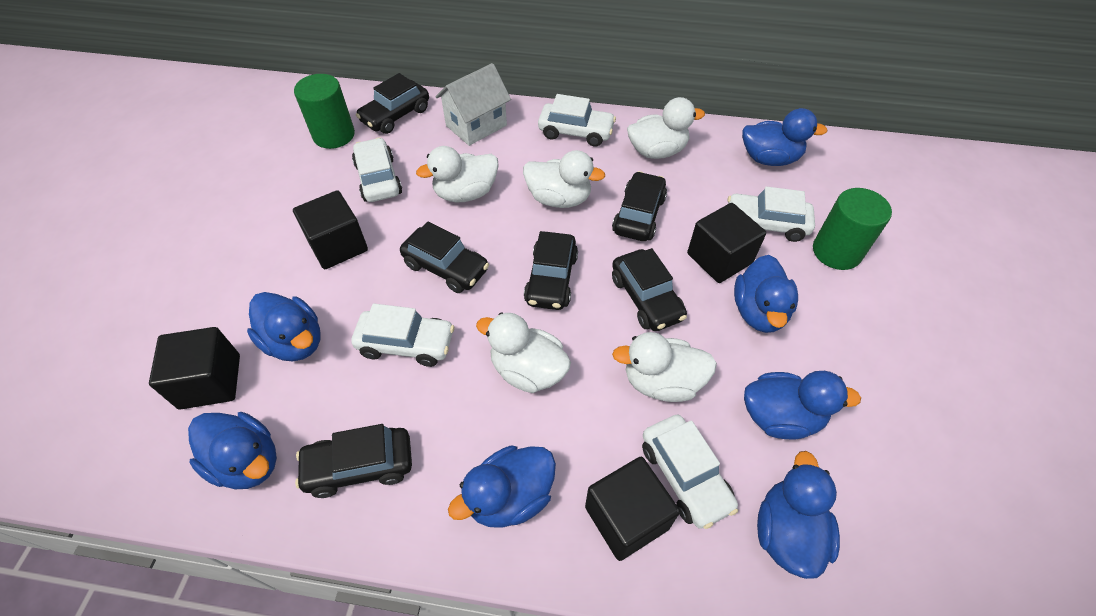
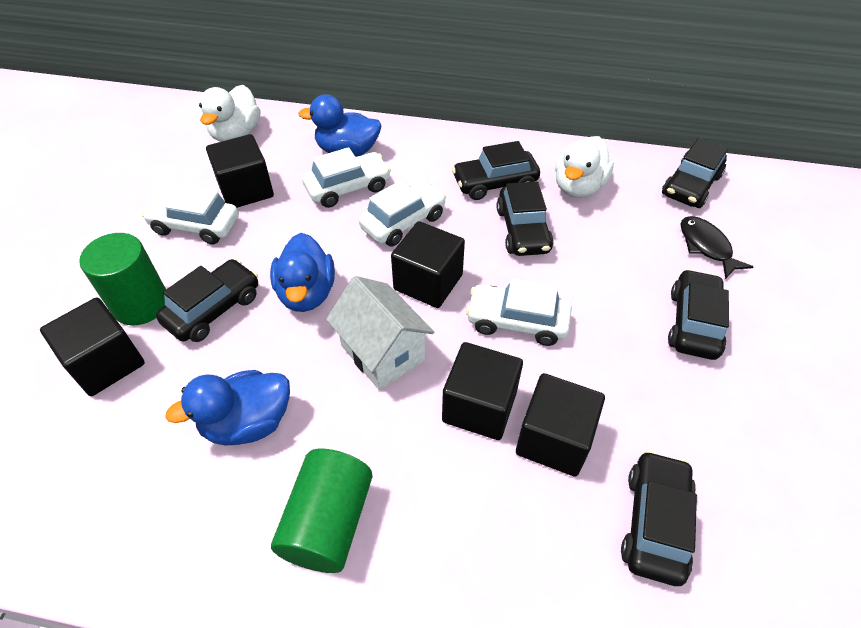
black cube: [149,327,240,409] [293,190,368,269] [585,457,680,561] [687,203,766,283] = 4 -> [40,297,145,396] [206,134,274,208] [391,221,465,308] [442,342,523,440] [516,373,605,477] = 5
black fish: none = 0 -> [680,216,753,279] = 1
blue duck: [188,412,277,489] [247,292,320,361] [448,445,556,528] [734,255,798,333] [742,108,828,166] [744,371,861,439] [757,451,840,579] = 7 -> [165,370,290,446] [270,233,335,312] [298,94,382,157] = 3
white car: [351,303,454,367] [352,137,402,202] [538,94,616,147] [642,414,738,529] [728,186,815,242] = 5 -> [142,185,239,244] [302,147,391,208] [359,180,446,246] [466,279,572,346] = 4
white duck: [416,146,499,202] [476,312,571,393] [523,150,605,208] [612,332,717,402] [627,97,705,159] = 5 -> [199,85,260,142] [555,136,614,198] = 2

